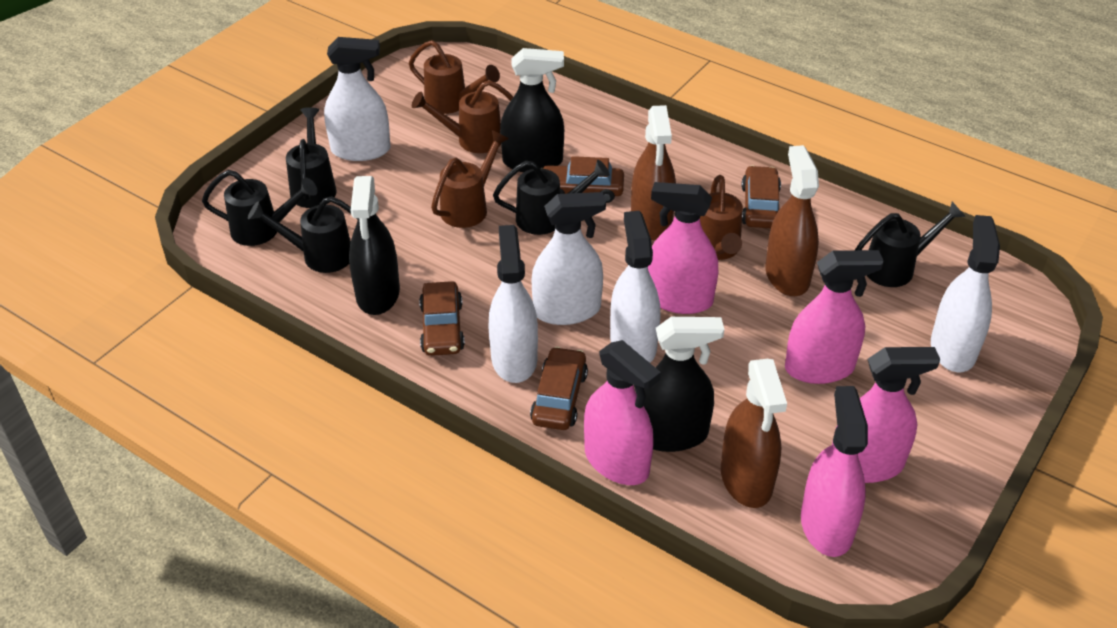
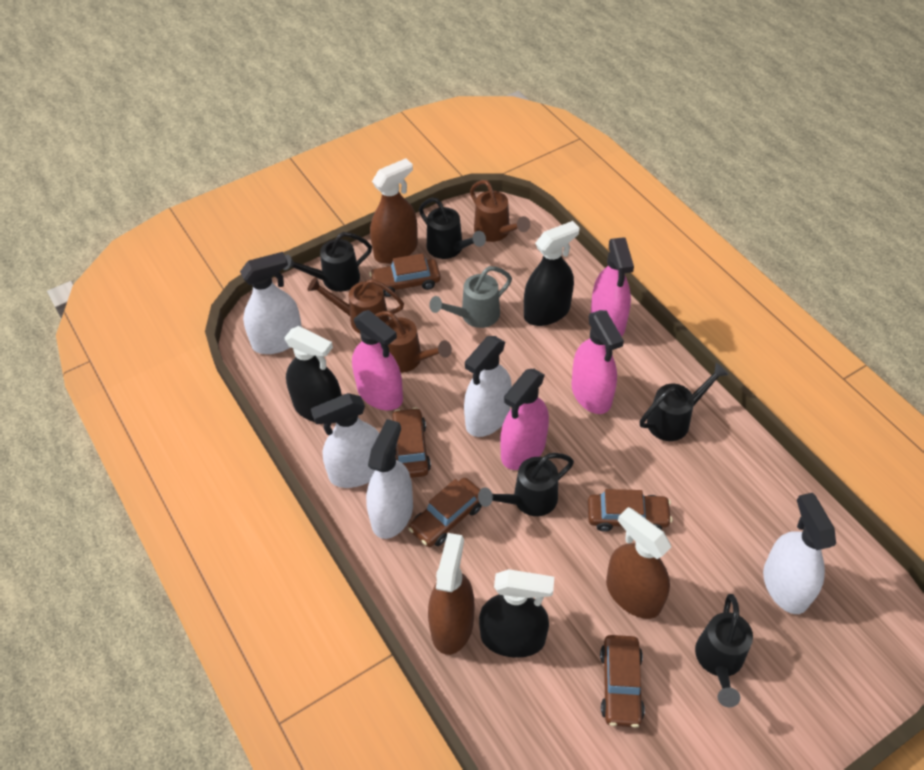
brown car: [419,281,465,356] [530,347,588,430] [541,156,624,203] [741,165,781,228] = 4 -> [370,253,441,297] [392,407,431,478] [408,478,482,547] [588,489,672,532] [600,635,645,728] = 5
brown watering can: [409,40,500,114] [412,80,513,153] [431,130,508,228] [700,175,743,260] = 4 -> [308,277,404,333] [375,311,452,373] [470,180,530,242] = 3
grey watering can: none = 0 -> [429,266,512,328] = 1
pink spray bottle: [584,340,661,485] [648,182,718,314] [785,250,884,384] [801,386,868,557] [832,347,940,483] = 5 -> [352,310,403,411] [500,369,549,470] [572,310,624,414] [590,238,634,337] = 4

